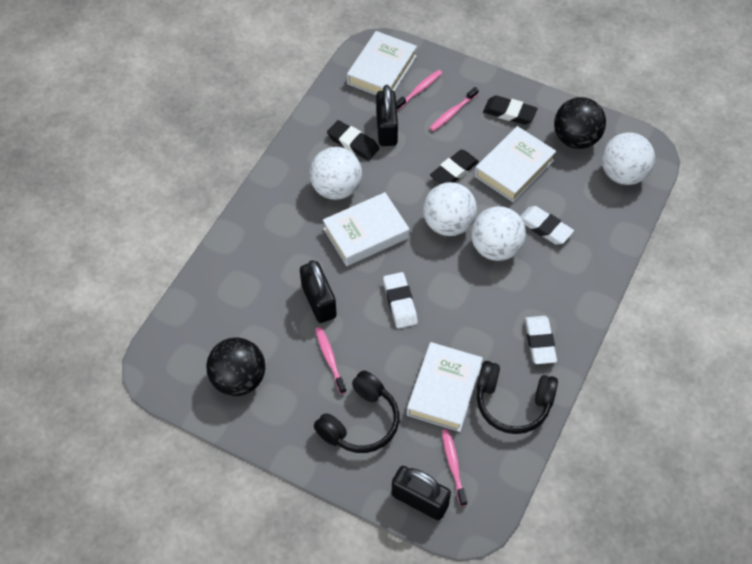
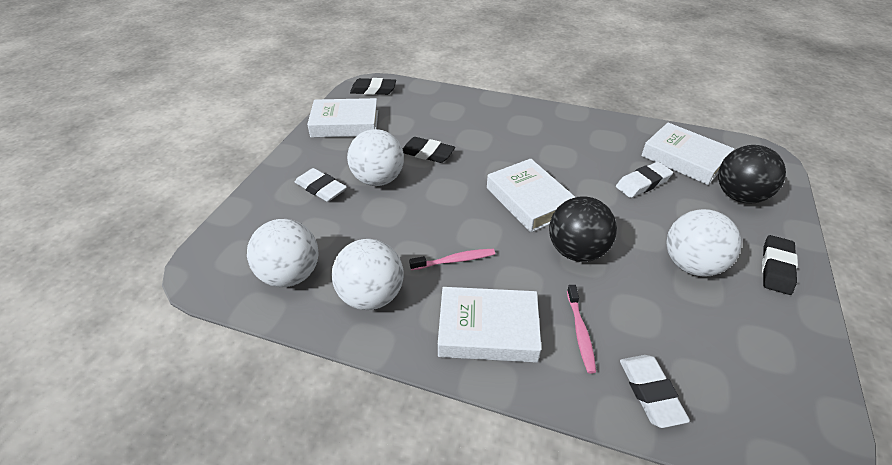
black headphones: [314,371,399,453] [477,361,558,434] = 2 -> none = 0
black padlock: [300,260,337,323] [376,85,398,146] [392,466,451,520] = 3 -> none = 0
pink toothbrush: [315,327,347,394] [396,70,442,110] [430,87,479,131] [442,429,467,506] = 4 -> [409,249,495,270] [567,285,596,374] = 2

